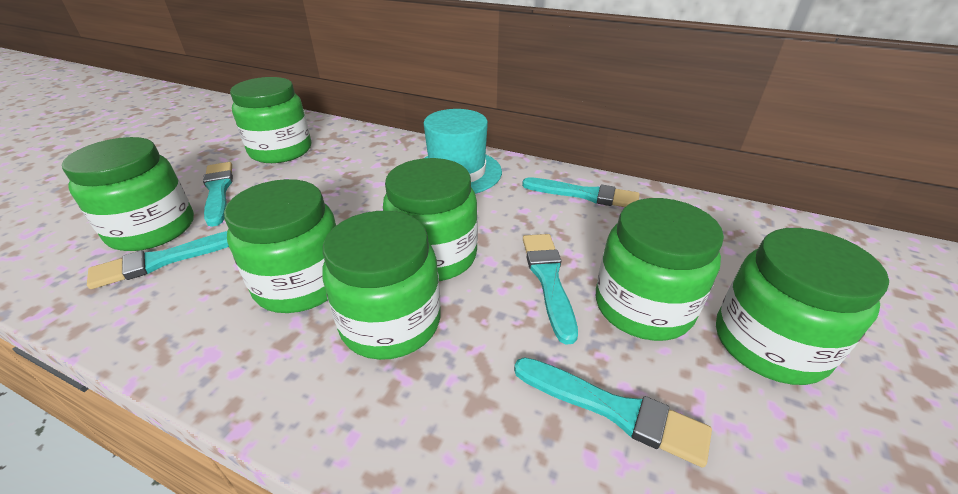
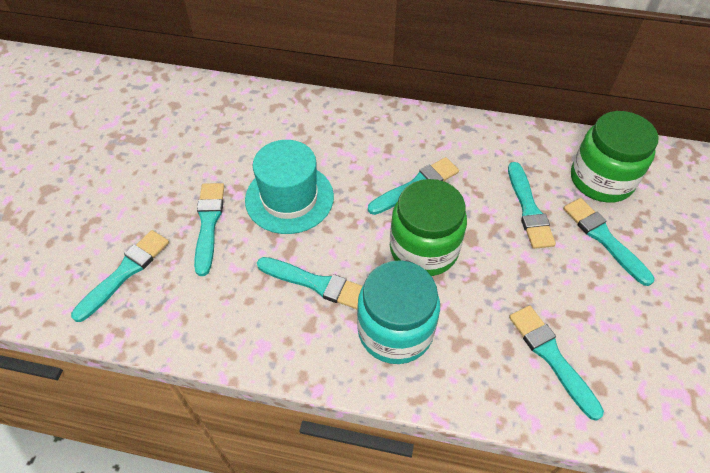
green jar: [62,137,194,251] [224,179,336,313] [230,77,311,163] [322,211,441,360] [383,158,478,281] [596,198,724,341] [716,228,889,385] = 7 -> [390,179,467,276] [571,111,658,203] = 2
turquoise brush: [87,231,229,289] [203,162,233,227] [514,357,712,468] [522,177,639,207] [523,234,578,345] = 5 -> [71,230,169,322] [194,183,224,276] [257,257,363,309] [368,157,459,215] [508,162,556,249] [509,305,604,421] [563,198,654,286] = 7
turquoise jar: none = 0 -> [357,260,440,364] = 1

